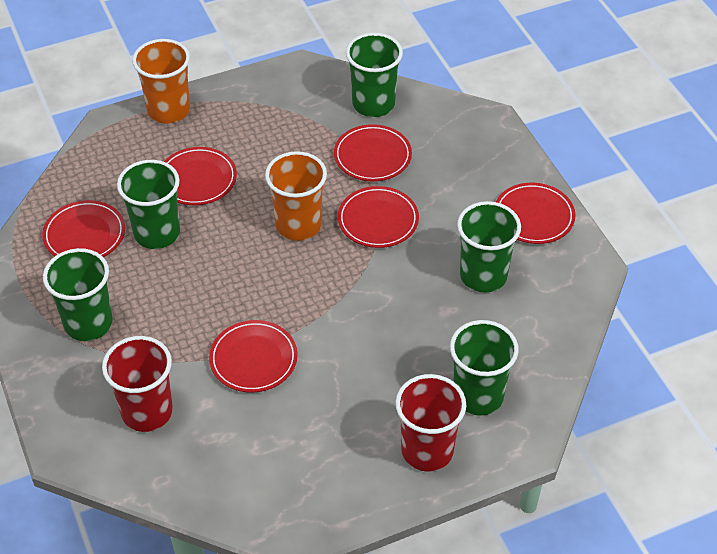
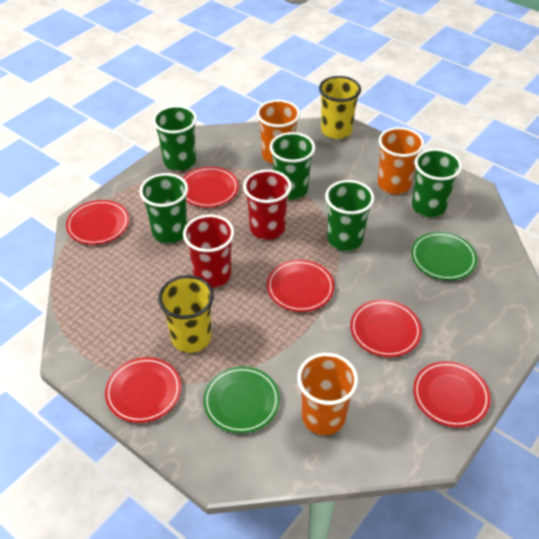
green plate: none = 0 -> [203,366,280,434] [411,232,477,280] = 2
orange cup: [132,39,190,123] [265,151,327,241] = 2 -> [257,100,300,164] [297,353,358,435] [378,127,425,194] = 3
yellow cup: none = 0 -> [158,275,214,353] [319,76,361,139] = 2

